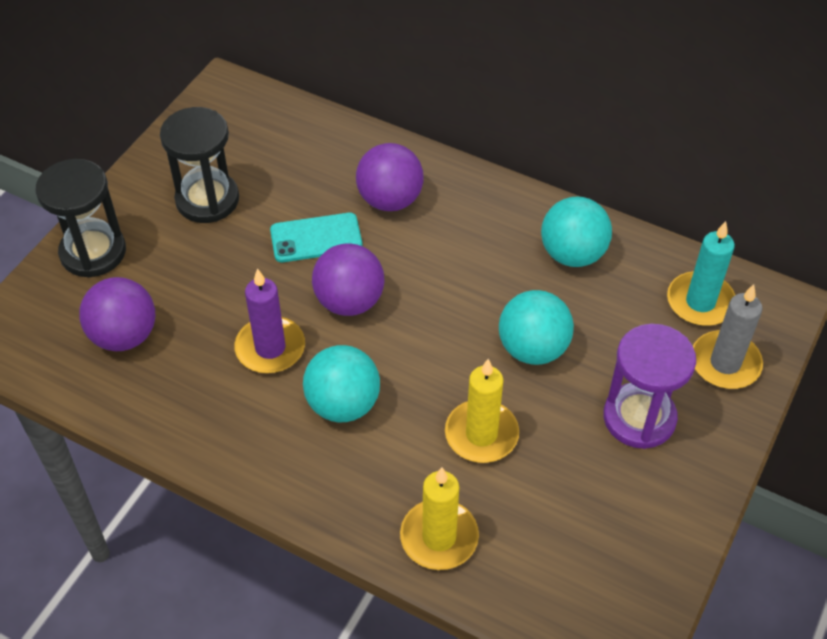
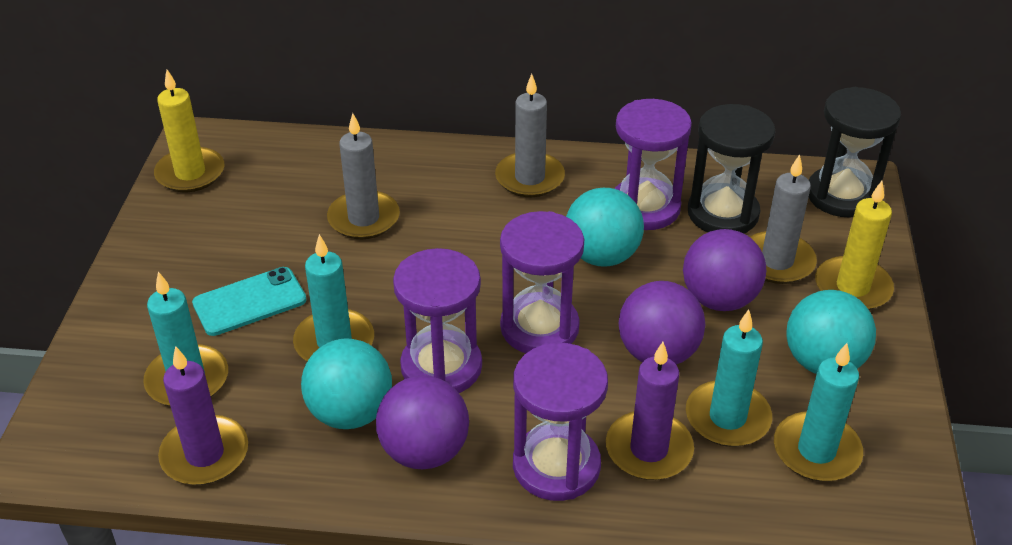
grey candle: [693,284,763,389] = 1 -> [327,113,400,239] [495,74,565,197] [750,154,817,284] = 3
purple candle: [234,268,305,373] = 1 -> [158,346,248,485] [606,342,694,480] = 2
purple hourglass: [603,324,696,449] = 1 -> [393,248,482,393] [500,211,584,353] [513,343,608,501] [614,99,692,230] = 4
turquoise candle: [667,221,735,326] = 1 -> [143,272,228,406] [293,234,374,361] [686,310,772,447] [774,343,863,482] = 4

